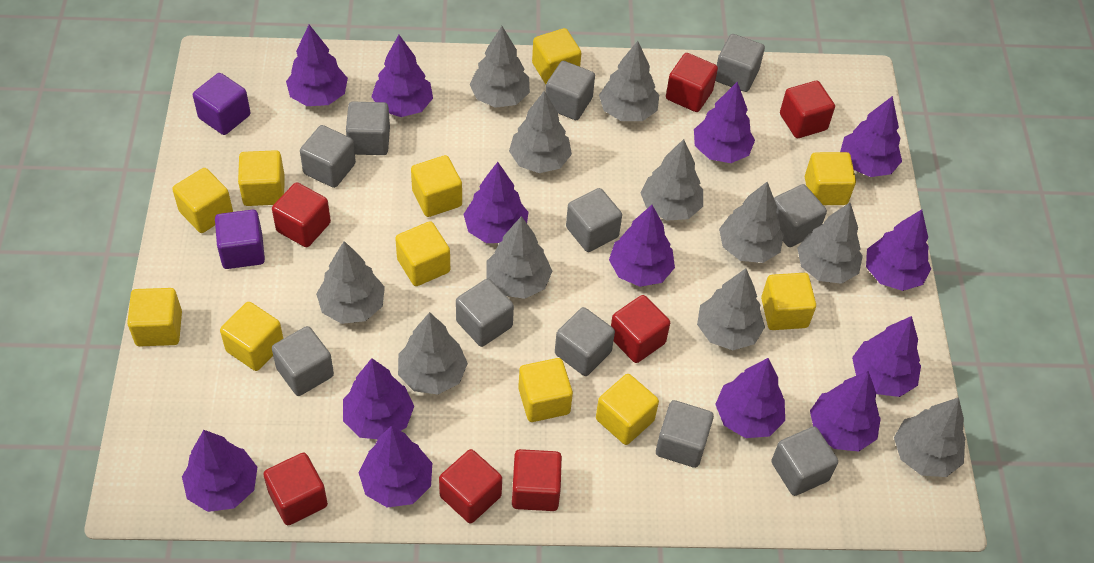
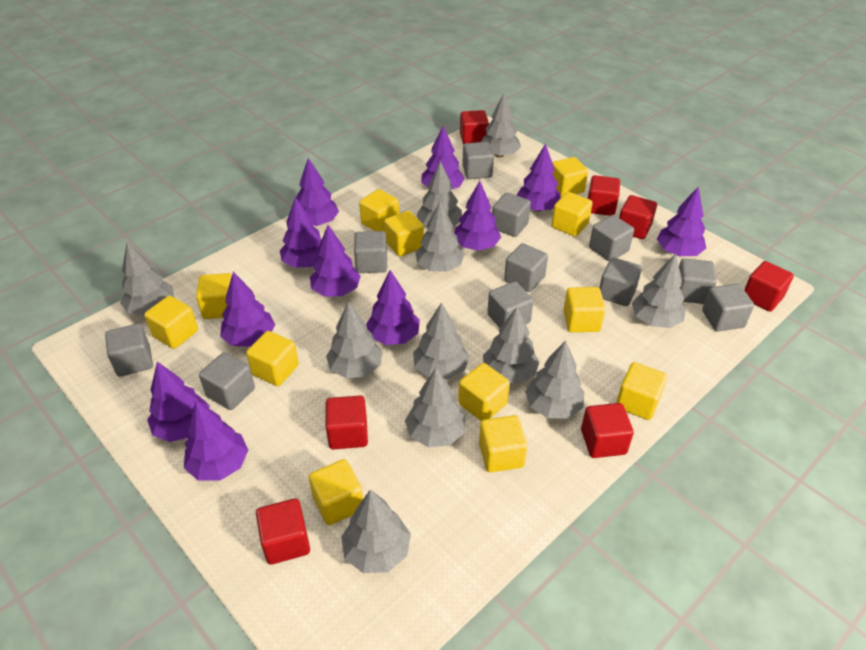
purple cube: [193,73,251,135] [215,210,265,269] = 2 -> none = 0
purple tree: [182,430,257,512] [286,25,348,106] [343,358,414,439] [359,426,432,508] [371,35,433,117] [464,162,529,243] [609,205,675,287] [694,82,755,163] [715,358,785,438] [810,371,881,452] [840,96,902,177] [852,316,921,397] [866,209,931,291] = 13 -> [147,362,210,442] [184,400,248,481] [220,272,275,347] [280,197,321,268] [296,158,339,226] [310,225,361,297] [366,270,420,345] [421,126,465,189] [454,181,501,251] [516,143,561,211] [657,187,706,256] = 11
yellow cube: [127,288,182,346] [172,168,233,233] [220,302,283,371] [238,150,285,206] [395,221,450,286] [411,155,462,217] [518,358,573,422] [532,28,581,84] [596,374,659,445] [761,273,816,330] [805,152,856,205] = 11 -> [144,296,198,349] [196,273,232,319] [246,331,299,386] [309,459,363,525] [359,189,399,232] [384,211,424,256] [458,363,510,421] [479,415,528,472] [552,157,588,197] [552,192,593,237] [563,287,606,332] [616,362,667,420] = 12

